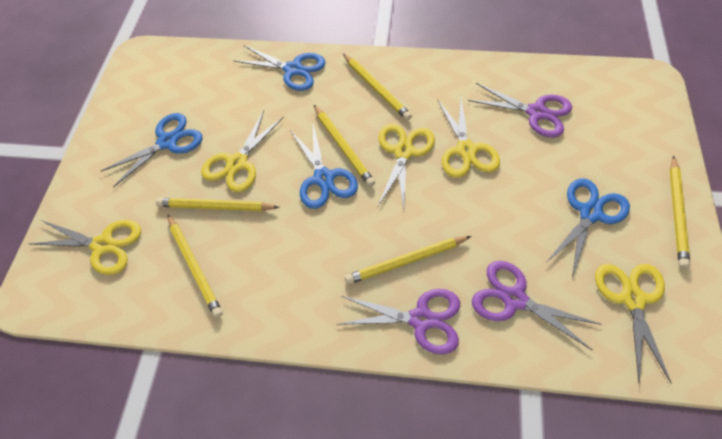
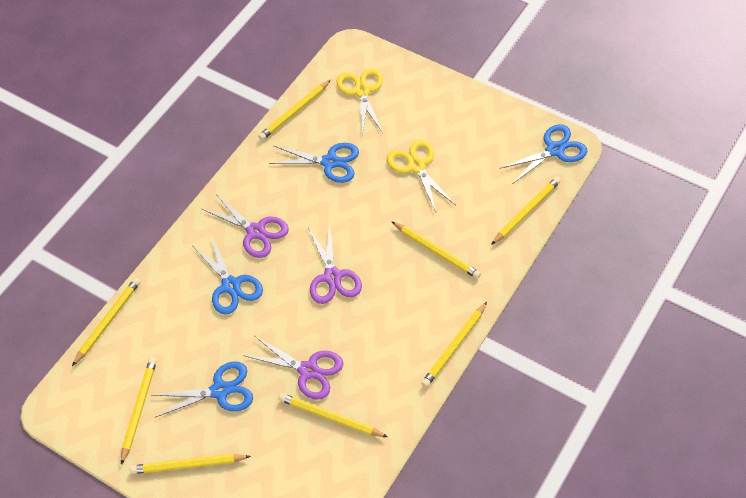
yellow pencil: [156,198,280,211] [168,214,223,318] [314,105,375,187] [343,54,412,121] [345,236,471,284] [670,155,690,268] = 6 -> [72,278,141,366] [121,357,157,465] [130,454,251,474] [258,80,331,140] [279,393,388,437] [391,221,481,279] [421,302,487,387] [491,177,561,245] = 8
yellow scissors: [30,220,141,275] [201,110,284,192] [378,124,435,209] [437,97,500,178] [595,264,672,384] = 5 -> [337,68,383,135] [387,140,455,212] = 2

